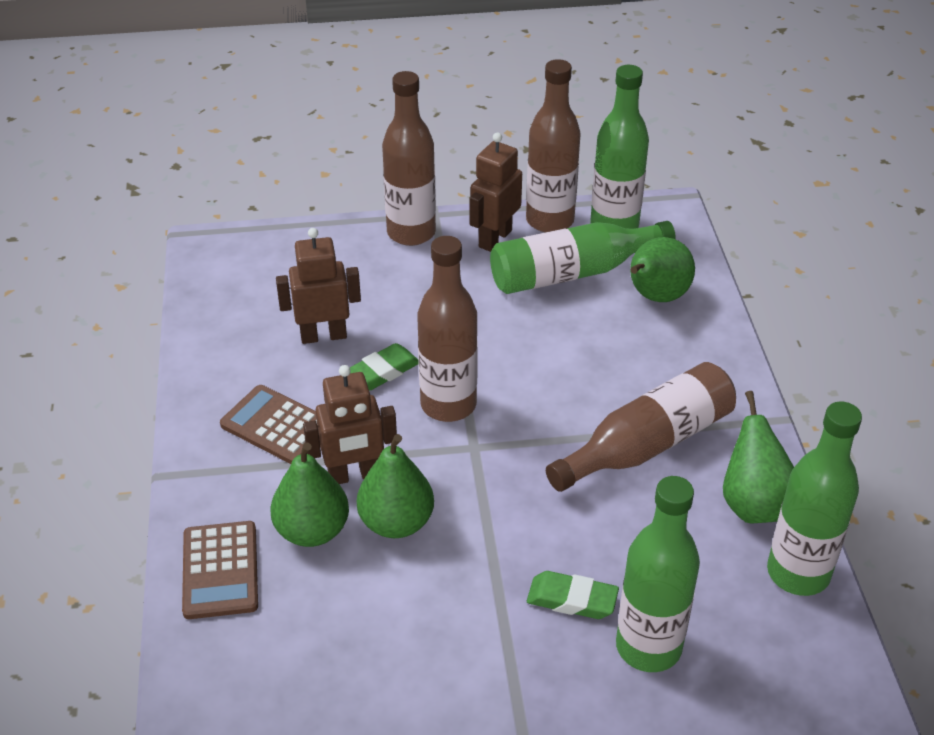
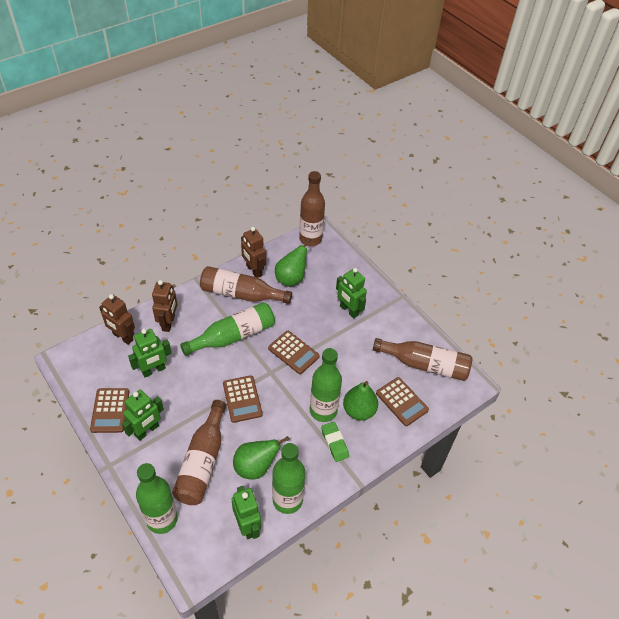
brown calculator: [182,521,258,619] [220,385,317,464] = 2 -> [90,388,129,433] [223,375,263,423] [268,331,320,374] [376,377,429,426] = 4
green eraser: [350,343,419,390] [527,571,619,619] = 2 -> [321,422,349,462] = 1
green pear: [270,442,349,547] [357,434,434,538] [630,237,695,302] [723,391,794,523] = 4 -> [233,436,290,480] [275,238,311,287] [343,381,378,420] = 3
green robot: none = 0 -> [122,390,164,441] [128,329,172,377] [232,486,261,539] [336,268,367,319] = 4

